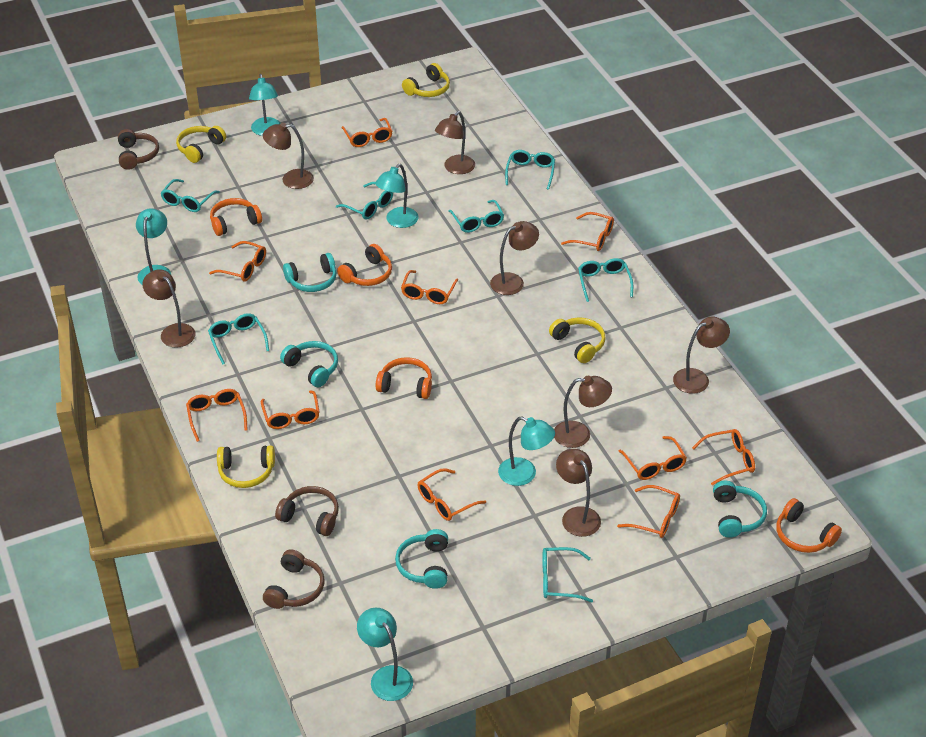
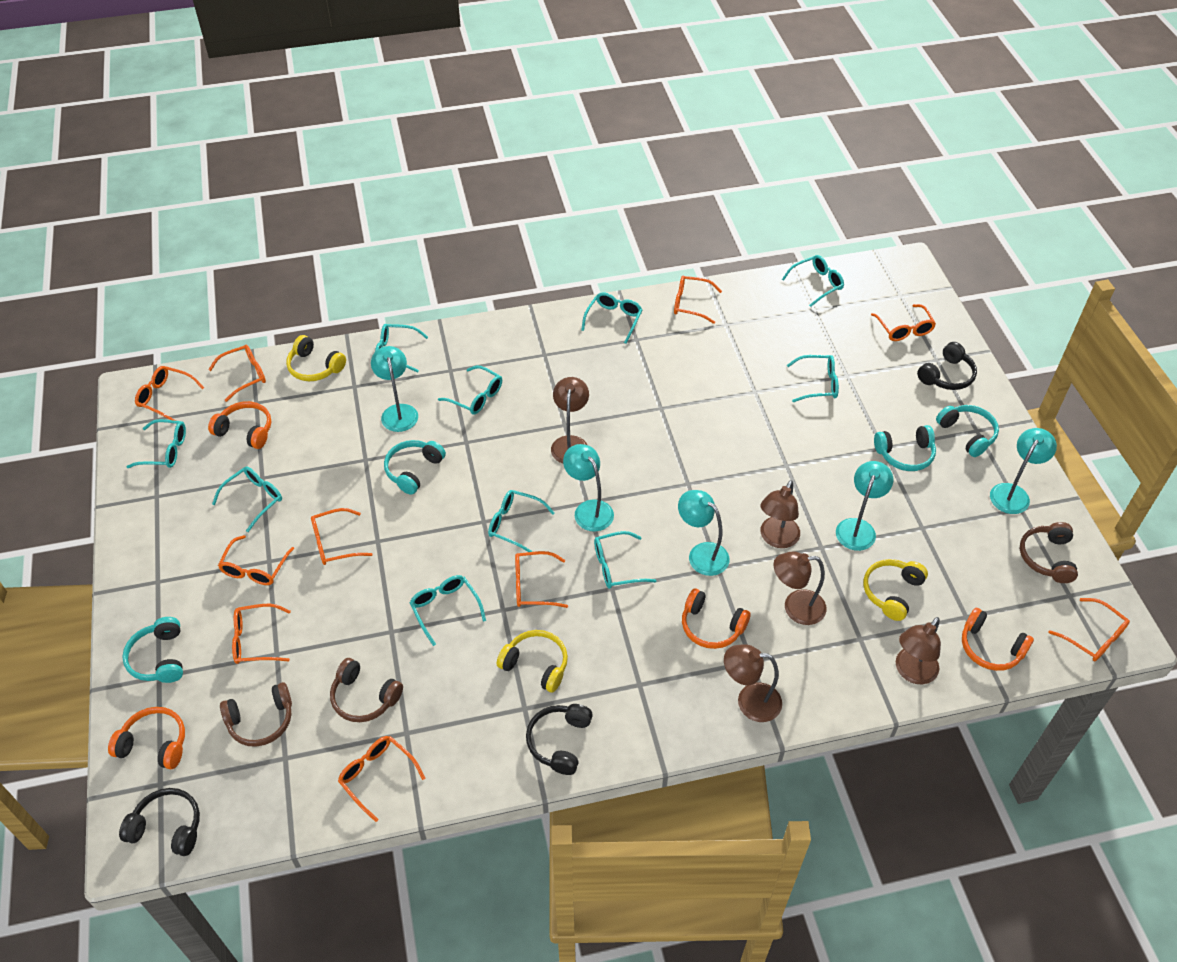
black headphones: none = 0 -> [119,788,200,856] [526,704,593,775] [917,342,977,390] = 3
brown lamp: [142,269,196,348] [263,123,314,189] [435,111,475,174] [490,221,539,295] [554,376,612,448] [556,449,601,537] [673,317,730,394] = 7 -> [551,377,589,464] [724,644,782,722] [760,480,800,548] [774,551,827,625] [896,617,941,684] = 5
turquoise glasses: [161,179,220,212] [208,313,269,364] [336,182,393,220] [448,200,504,233] [505,150,555,190] [542,547,593,602] [578,258,633,302] = 7 -> [127,419,186,468] [212,467,282,532] [375,324,428,372] [410,575,486,646] [438,366,502,415] [488,490,555,552] [581,292,643,344] [594,531,656,589] [782,255,844,307] [787,355,839,402] = 10
yellow headphones: [176,126,226,163] [217,445,275,488] [402,63,450,97] [549,318,605,363] = 4 -> [286,335,346,381] [497,630,568,693] [863,559,928,621] = 3

